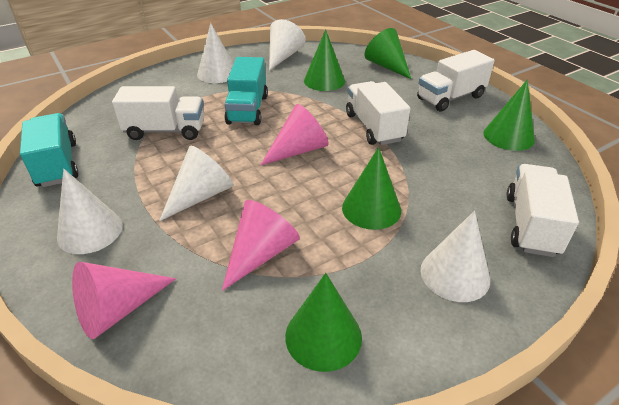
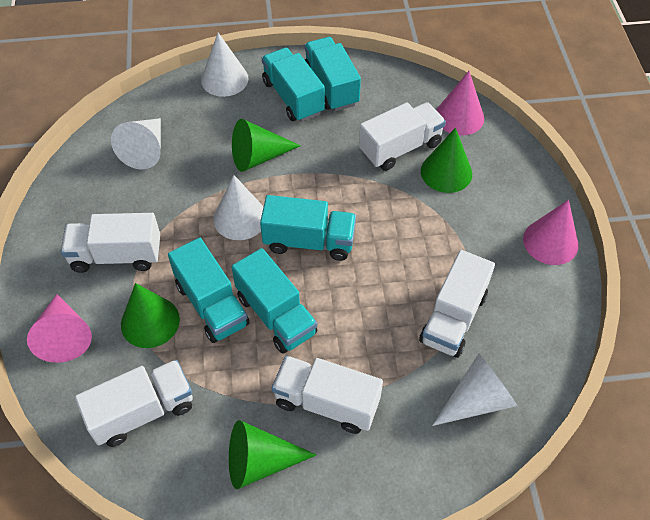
green cone: [285,273,362,372] [304,29,345,91] [342,147,401,230] [364,28,411,79] [483,80,535,151] = 5 -> [121,283,180,348] [229,420,316,489] [232,119,301,172] [421,128,472,193] = 4
turquoise truck: [20,113,78,187] [224,57,268,125] = 2 -> [168,238,249,343] [232,248,317,354] [260,195,356,261] [262,48,325,122] [304,37,361,111] = 5
white cone: [57,169,123,254] [159,146,234,221] [197,23,233,83] [269,19,306,70] [421,211,490,302] = 5 -> [111,118,161,170] [201,32,249,97] [213,175,263,240] [432,354,517,426] = 4
white truck: [112,86,204,140] [346,81,410,145] [417,50,495,111] [507,164,579,257] = 4 -> [61,213,160,273] [75,360,193,447] [272,356,383,434] [359,102,446,171] [419,250,495,358] = 5

